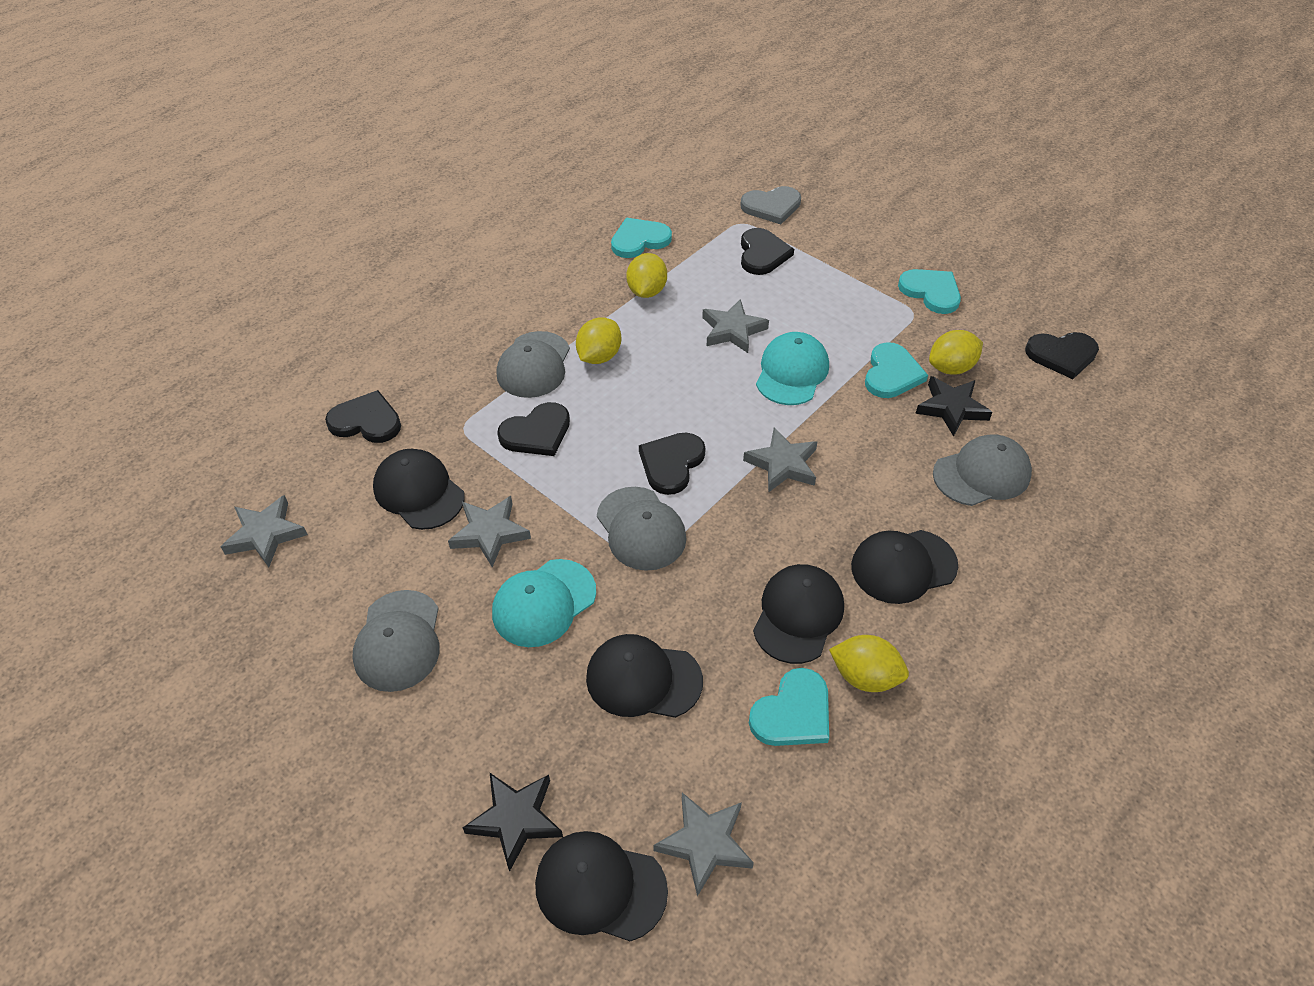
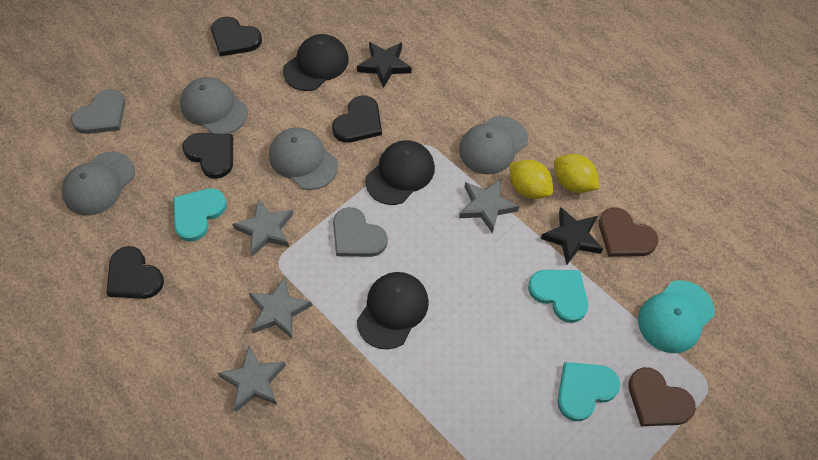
black cap: [373,449,465,530] [535,831,668,942] [586,634,703,718] [753,564,844,664] [851,530,958,604] = 5 -> [283,34,349,91] [357,272,429,349] [365,140,435,205] = 3
black heart: [325,390,401,443] [497,402,570,456] [639,433,706,495] [741,228,794,275] [1025,332,1099,379] = 5 -> [106,246,164,299] [182,133,233,179] [211,17,262,56] [332,96,382,142] = 4
brown heart: none = 0 -> [599,207,658,257] [628,367,696,426] = 2
grey heart: [740,186,801,224] = 1 -> [71,89,125,134] [333,207,388,257] = 2
grey star: [221,495,308,567] [448,496,531,567] [654,792,754,896] [702,299,769,353] [743,427,817,493] = 5 -> [218,346,286,412] [232,199,293,256] [249,277,312,338] [459,178,519,234] = 4
turquoise cap: [492,559,596,647] [756,332,829,405] = 2 -> [638,280,715,353] = 1
turquoise heart: [611,218,672,258] [749,668,829,746] [865,342,928,398] [898,269,961,314] = 4 -> [173,188,227,241] [528,270,588,323] [558,362,620,421] = 3
yellow lemon: [576,318,621,364] [626,253,667,298] [829,635,909,692] [929,330,983,375] = 4 -> [510,160,553,199] [554,154,600,193] = 2

